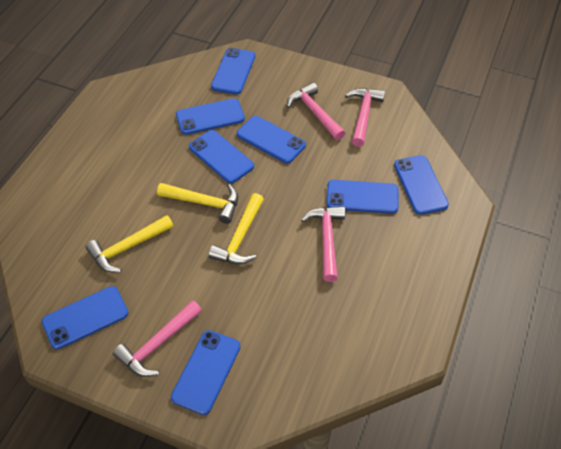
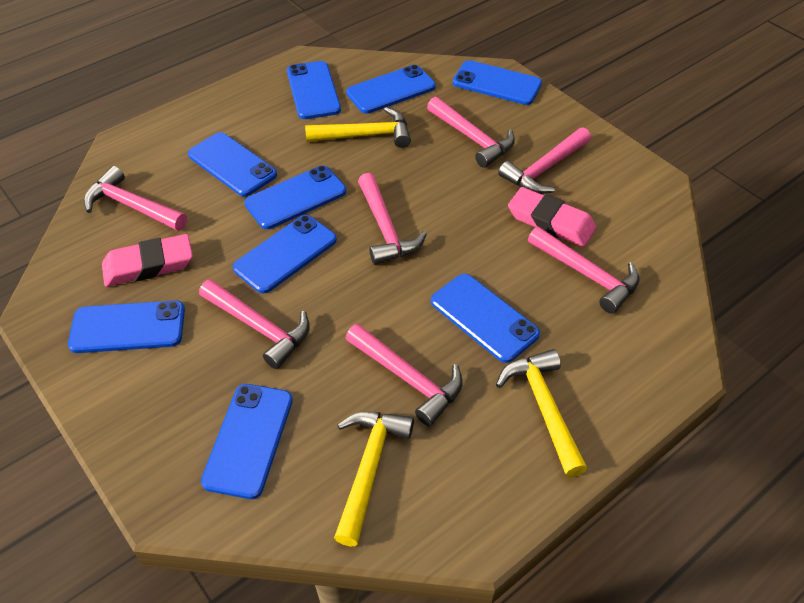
blue phone: [42,286,129,349] [171,330,241,415] [176,98,245,135] [189,130,254,183] [211,48,255,94] [237,116,306,163] [326,180,399,214] [394,155,449,215] = 8 -> [68,300,185,353] [188,132,277,197] [201,384,293,499] [233,215,337,294] [244,165,346,229] [287,61,341,119] [346,65,436,114] [431,274,540,363] [453,60,542,105] = 9
pink eraser: none = 0 -> [102,234,193,287] [508,187,596,247] = 2
pink hammer: [113,300,202,377] [287,82,345,140] [301,206,345,282] [345,88,385,147] = 4 -> [84,166,187,231] [199,279,310,369] [345,324,463,426] [358,173,427,265] [427,97,515,168] [498,127,591,194] [528,227,640,314] = 7

